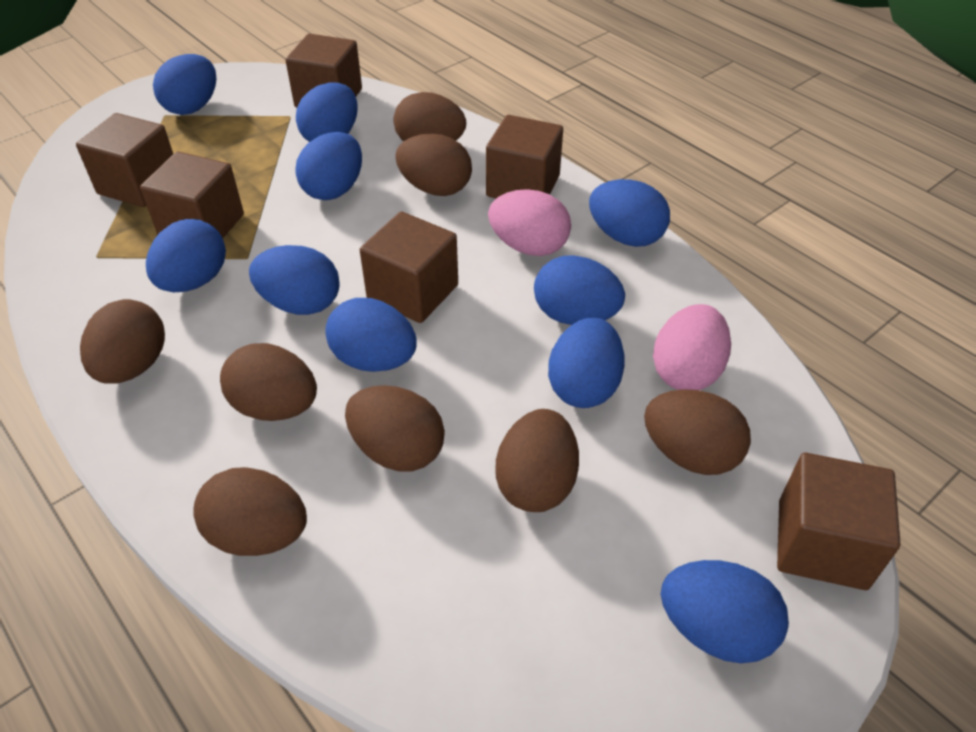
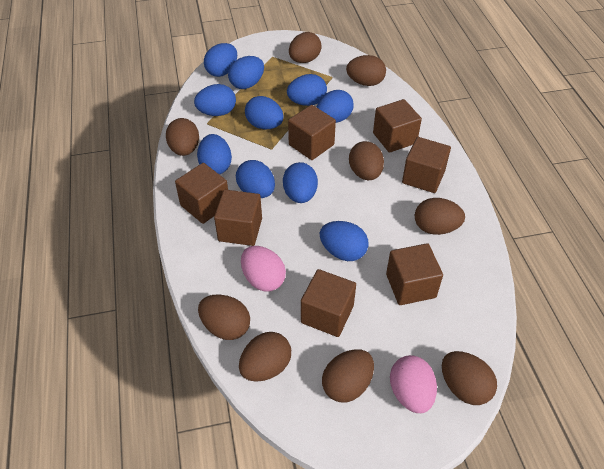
brown cube: [76,113,173,207] [140,152,244,238] [285,34,362,107] [360,212,458,323] [486,115,563,198] [777,453,900,590] = 6 -> [175,163,228,224] [214,190,262,246] [288,105,336,160] [301,269,356,337] [373,99,422,153] [386,243,443,305] [402,137,451,193] = 7
brown egg: [80,299,165,384] [193,467,307,556] [220,343,317,421] [345,385,445,472] [394,92,466,141] [395,133,472,196] [496,409,579,512] [644,389,751,475] = 8 -> [166,118,199,156] [198,294,250,340] [239,332,291,382] [289,32,322,63] [322,349,374,403] [346,55,386,86] [349,141,384,180] [415,198,465,235] [442,351,497,405] = 9

